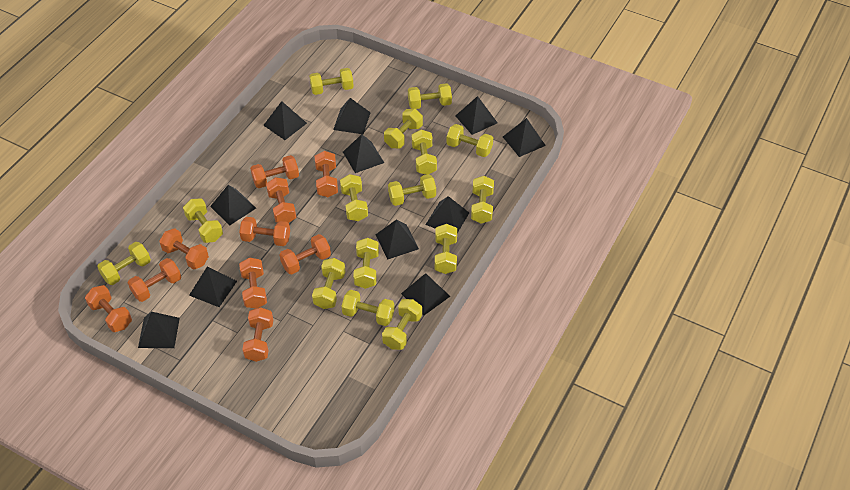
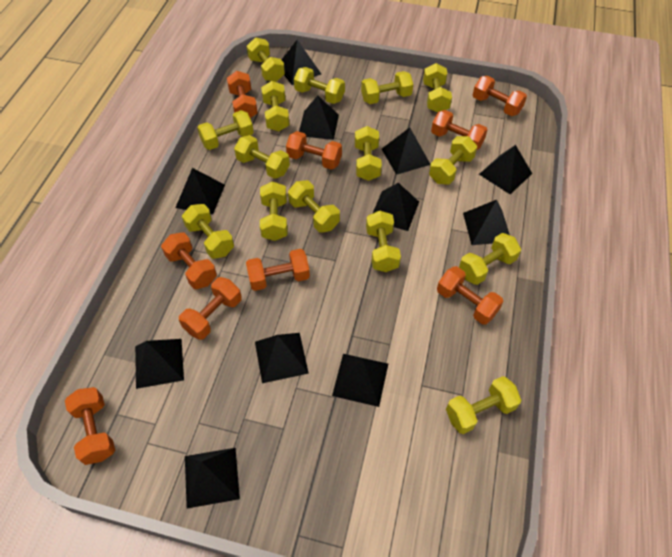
orange dumbbell: [85,285,132,332] [128,258,181,302] [159,228,209,270] [239,217,290,246] [239,257,267,309] [242,307,273,362] [250,155,299,188] [266,177,296,223] [279,234,331,274] [315,151,338,197] = 10 -> [65,387,115,465] [161,232,217,289] [179,277,242,340] [227,71,258,118] [246,249,310,291] [286,131,342,170] [431,110,487,150] [437,266,503,325] [473,76,527,116] = 9

